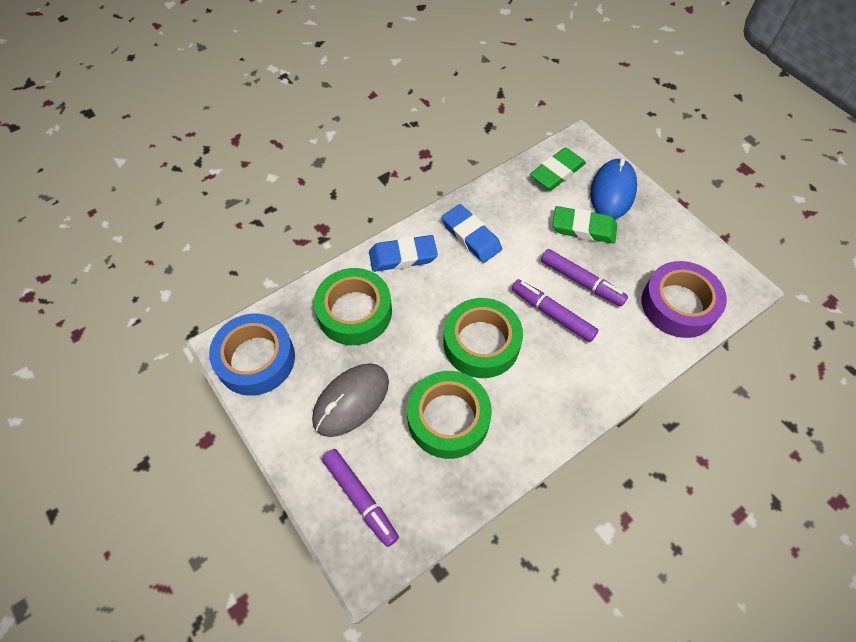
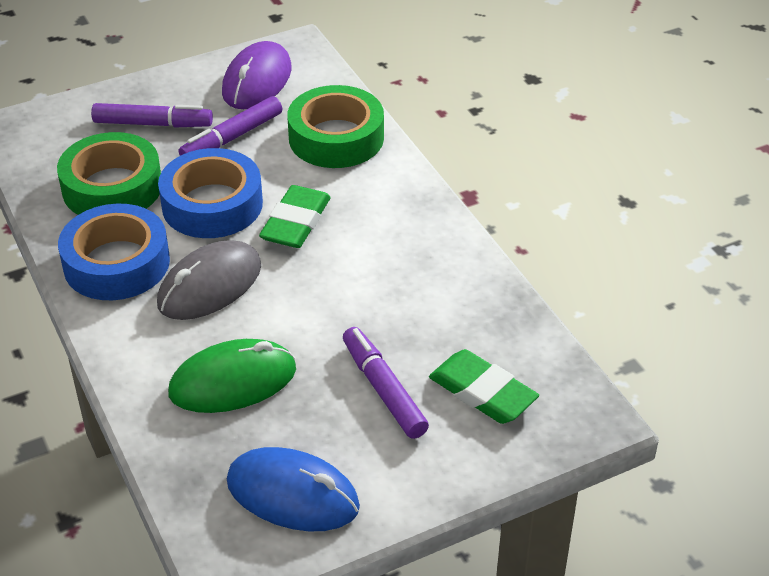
blue eraser: [369,235,438,272] [441,204,502,263] = 2 -> none = 0
blue tape: [209,314,295,396] = 1 -> [58,204,170,300] [158,148,263,238] = 2
green mouse: none = 0 -> [168,339,296,413] = 1
green tape: [314,268,392,345] [407,371,492,459] [443,298,523,378] = 3 -> [57,132,161,215] [287,85,384,168] = 2
purple mouse: none = 0 -> [222,41,292,109] = 1
purple tape: [642,261,727,338] = 1 -> none = 0

